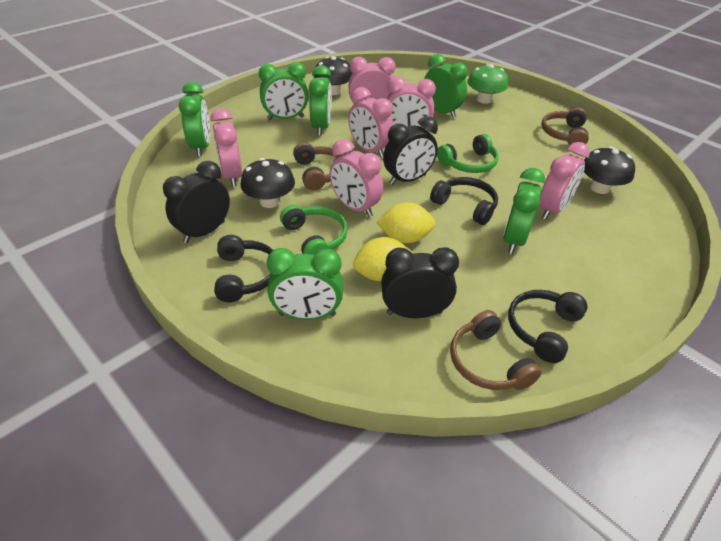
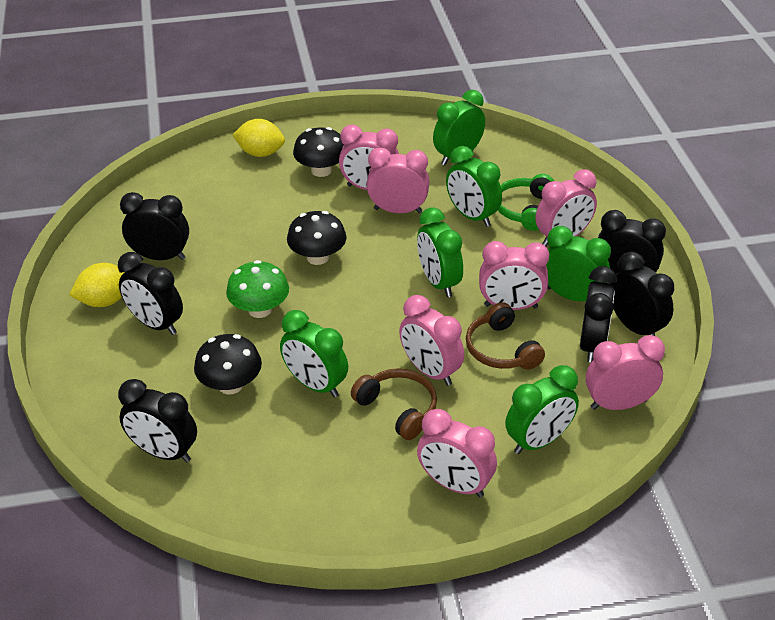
black clock: [163,161,230,243] [381,247,459,318] [383,117,438,185] = 3 -> [118,252,183,335] [118,379,197,462] [120,192,189,260] [580,266,617,363] [598,210,666,274] [610,252,674,336] = 6
black headphones: [214,235,273,302] [430,177,498,225] [508,290,588,363] = 3 -> none = 0
brown headphones: [293,142,342,191] [450,310,542,390] [541,107,589,145] = 3 -> [351,368,437,440] [466,302,545,370] = 2
green headphones: [280,205,348,255] [437,134,499,173] = 2 -> [498,174,554,231] = 1
pink clock: [211,108,242,187] [329,139,383,217] [348,87,393,158] [349,57,395,104] [387,76,436,129] [540,142,590,219] = 6 -> [339,125,399,190] [367,147,430,213] [399,295,464,386] [417,409,497,497] [479,241,549,310] [535,169,597,246] [586,335,665,410] = 7

